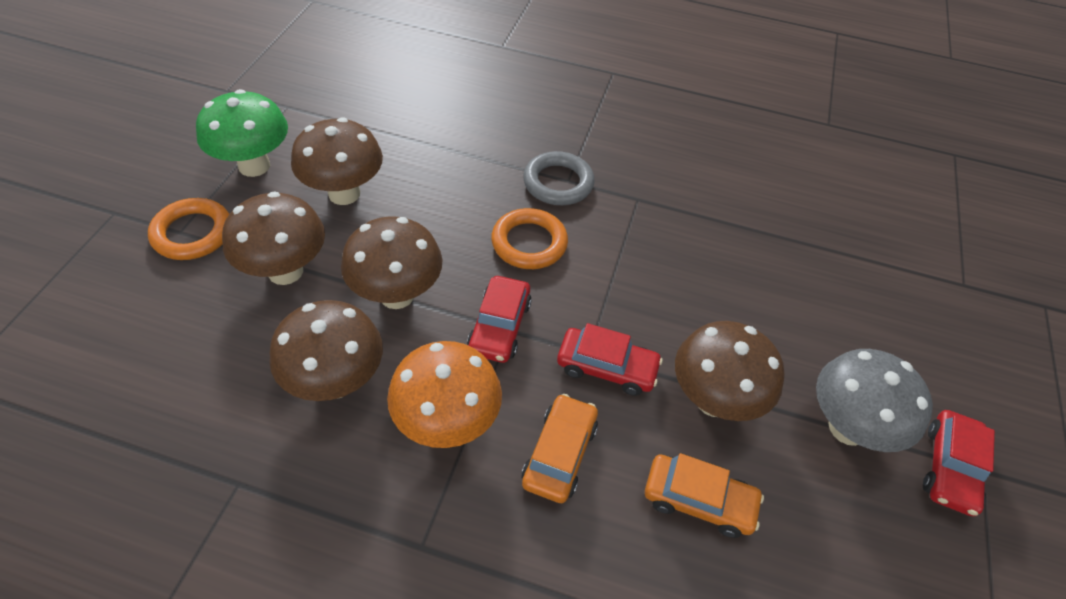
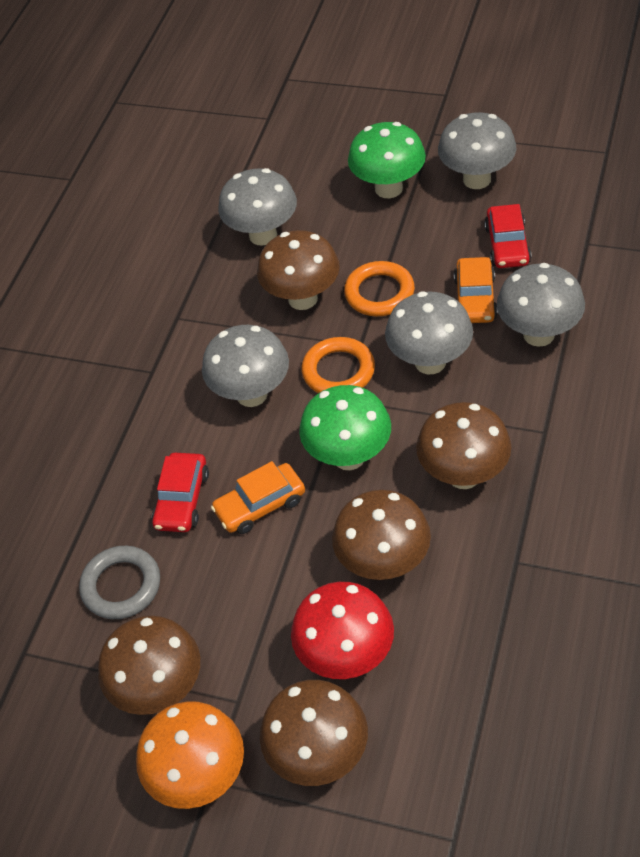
green mushroom: [196,89,288,177] = 1 -> [299,385,391,470] [348,122,426,198] = 2
grey mushroom: [816,349,933,452] = 1 -> [202,325,289,407] [218,168,297,246] [385,291,473,374] [438,112,517,189] [497,263,585,347] = 5
red car: [467,276,532,363] [557,323,663,396] [923,410,995,517] = 3 -> [152,453,209,532] [484,204,531,268] = 2
red mushroom: none = 0 -> [291,582,394,679] = 1

